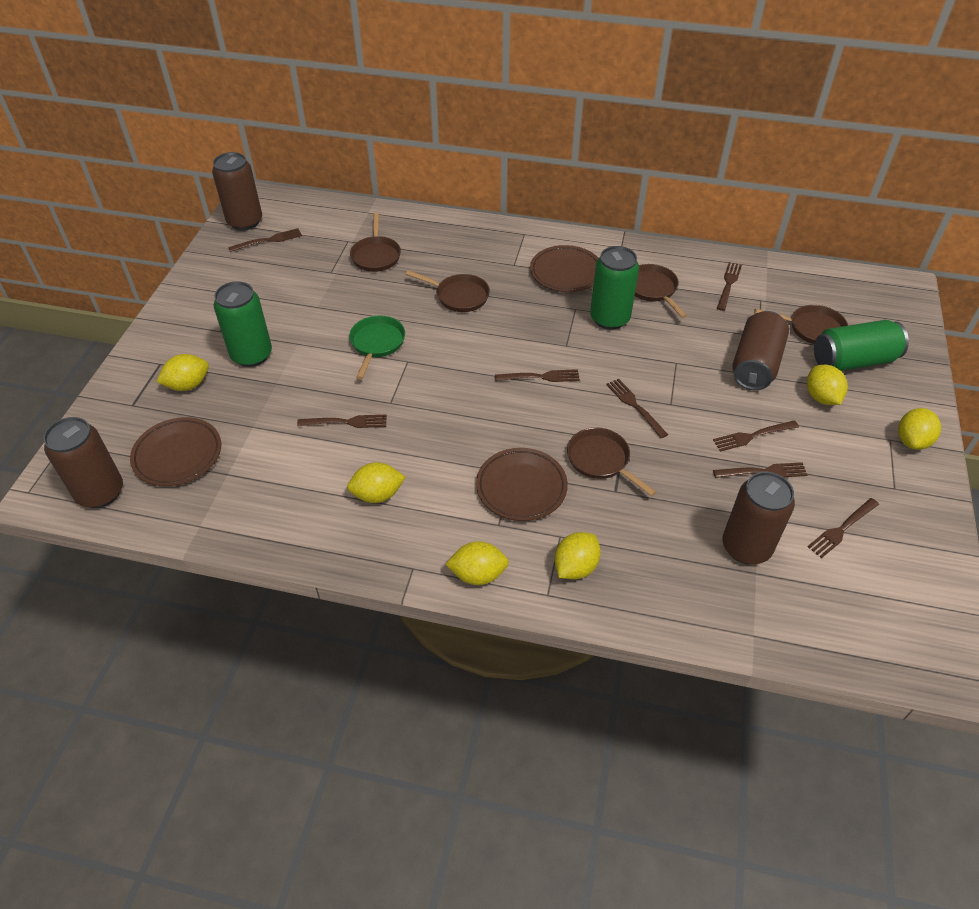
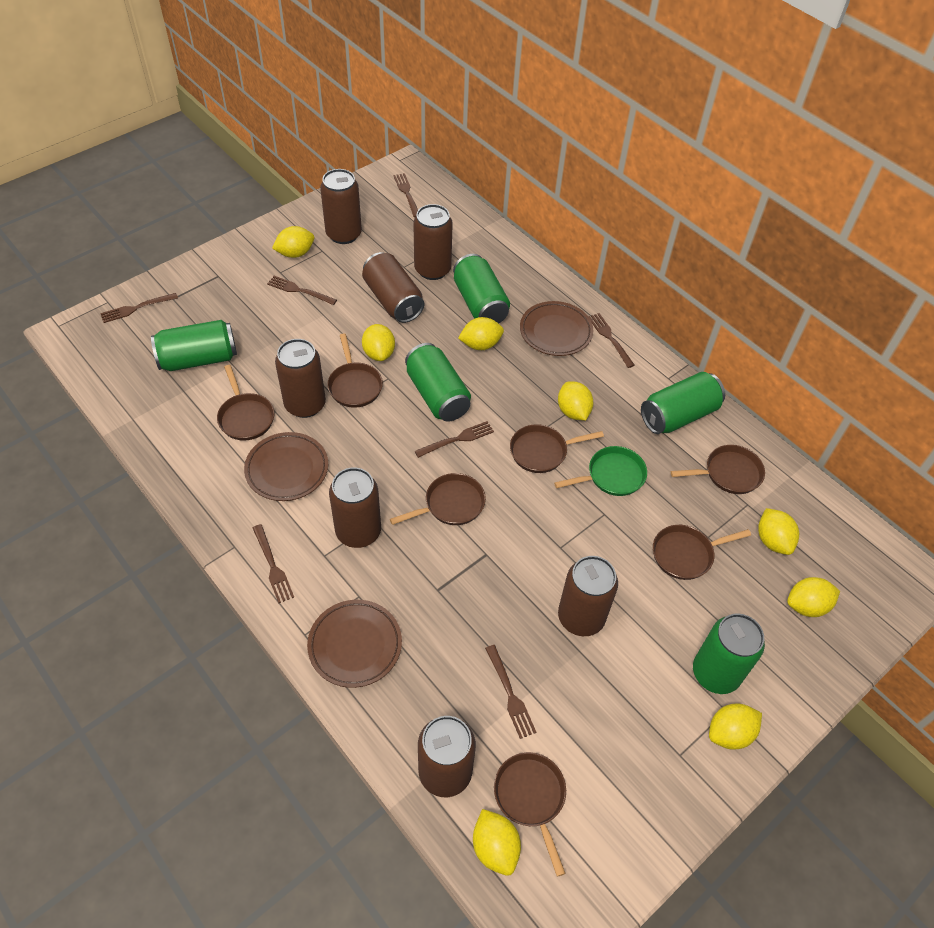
brown can: [43,417,123,508] [212,152,262,230] [722,472,795,564] [732,311,789,390] = 4 -> [275,339,326,418] [320,169,362,244] [329,467,381,548] [362,252,424,323] [413,204,453,280] [418,716,476,797] [558,556,618,636] = 7
brown fork: [228,228,302,252] [297,415,387,428] [495,369,580,382] [606,379,668,438] [713,420,799,452] [713,462,807,478] [717,262,742,311] [808,498,879,558] = 8 -> [100,293,178,323] [253,524,294,603] [267,276,337,305] [393,173,418,218] [415,421,494,458] [485,645,536,739] [588,313,635,368] = 7
brown pan: [350,213,401,272] [406,270,490,312] [567,428,656,496] [635,264,687,318] [754,305,848,344] = 5 -> [217,365,275,441] [327,334,383,408] [390,473,486,525] [494,752,566,877] [510,424,604,473] [653,525,751,580] [671,445,765,494] = 7
green can: [214,281,272,367] [590,246,639,330] [814,320,909,371] = 3 -> [151,320,237,371] [405,343,471,422] [453,254,510,324] [641,372,725,434] [693,613,765,694] = 5
yellow lemon: [157,354,209,391] [347,462,405,503] [445,541,509,585] [555,532,601,579] [807,365,848,405] [898,408,941,450] = 6 -> [272,226,314,258] [362,324,395,361] [458,317,504,350] [473,809,521,876] [558,381,593,420] [709,703,762,750] [758,508,799,555] [787,577,840,617] = 8

